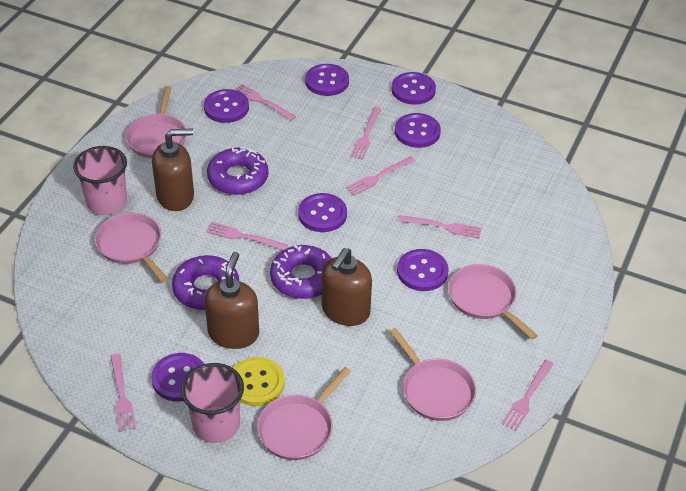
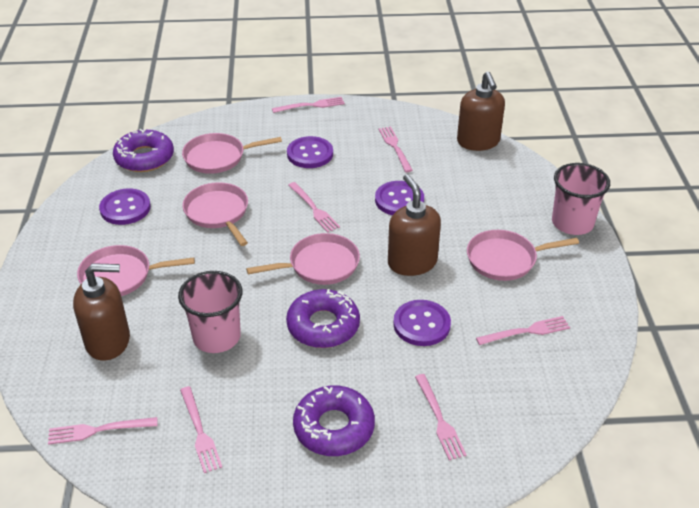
purple button: [151,353,204,402] [204,89,249,123] [298,193,347,232] [305,64,349,96] [392,72,436,105] [395,113,441,148] [397,249,449,291] = 7 -> [99,188,151,225] [287,136,333,168] [375,181,424,215] [393,300,451,346] = 4
yellow button: [233,357,284,406] = 1 -> none = 0

